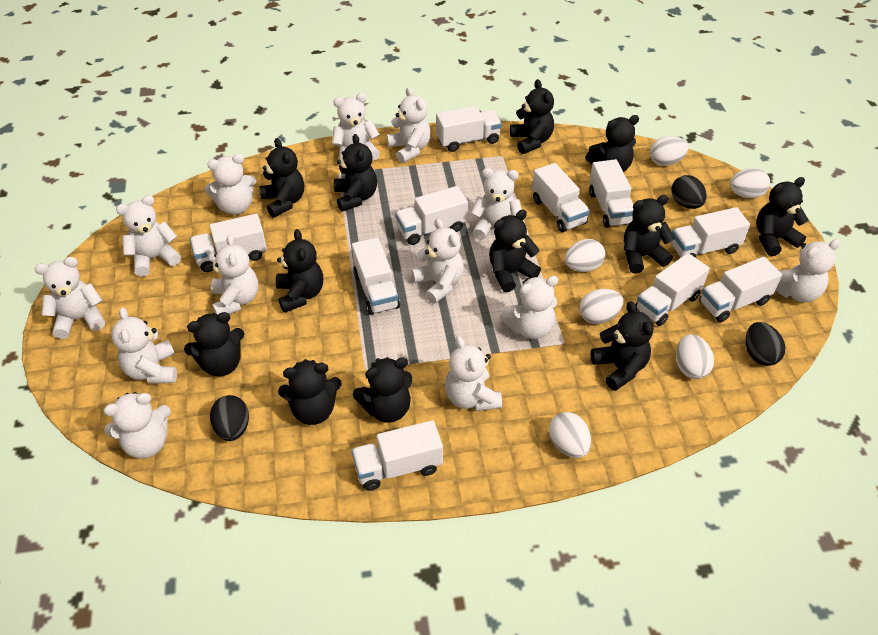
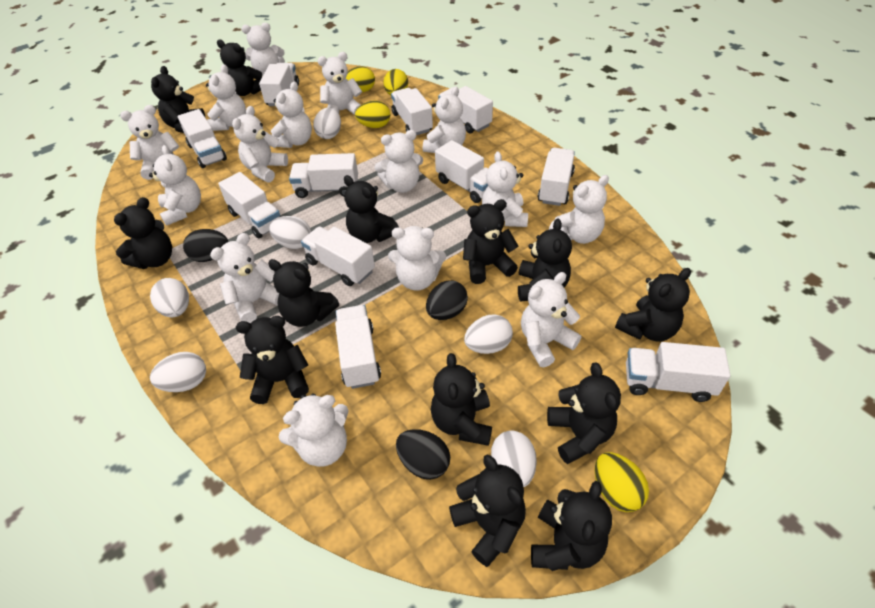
black teddy bear: [184,312,244,376] [259,138,304,218] [276,229,323,313] [278,359,342,425] [334,134,377,212] [353,357,412,423] [489,209,541,292] [510,79,554,154] [585,115,639,172] [590,301,653,391] [624,195,675,273] [756,177,808,256] = 12 -> [114,197,172,269] [151,66,205,133] [217,39,262,96] [236,316,309,404] [268,259,339,327] [344,175,399,243] [431,353,492,446] [449,454,526,567] [463,199,518,284] [518,218,572,301] [531,481,612,571] [547,362,621,464] [615,268,691,341] = 13
white teddy bear: [35,257,105,339] [104,392,171,459] [111,307,177,384] [116,195,181,277] [205,154,256,215] [209,235,258,314] [332,93,380,161] [387,87,431,163] [411,218,464,304] [445,336,502,411] [471,168,522,240] [500,276,558,339] [776,239,841,302] = 13 -> [120,105,179,180] [149,145,201,226] [206,64,246,131] [210,233,279,323] [232,106,288,183] [242,23,285,77] [271,81,312,148] [279,393,349,467] [317,52,362,115] [374,130,423,193] [388,226,446,291] [423,87,466,153] [482,151,528,227] [521,272,581,367] [549,175,609,244] = 15
white truck: [190,214,267,272] [351,420,443,491] [352,238,400,315] [395,186,468,245] [436,106,502,152] [532,163,590,232] [589,159,634,228] [636,253,710,326] [671,207,750,258] [699,257,782,322] = 10 -> [178,109,227,168] [218,172,280,238] [259,63,299,106] [289,153,358,198] [301,227,375,286] [335,305,381,389] [391,88,433,135] [435,140,488,203] [438,86,493,133] [538,148,575,206] [626,342,730,402] = 11
yellow egg: none = 0 -> [346,66,375,92] [355,101,390,128] [383,69,408,95] [595,452,649,512] = 4

